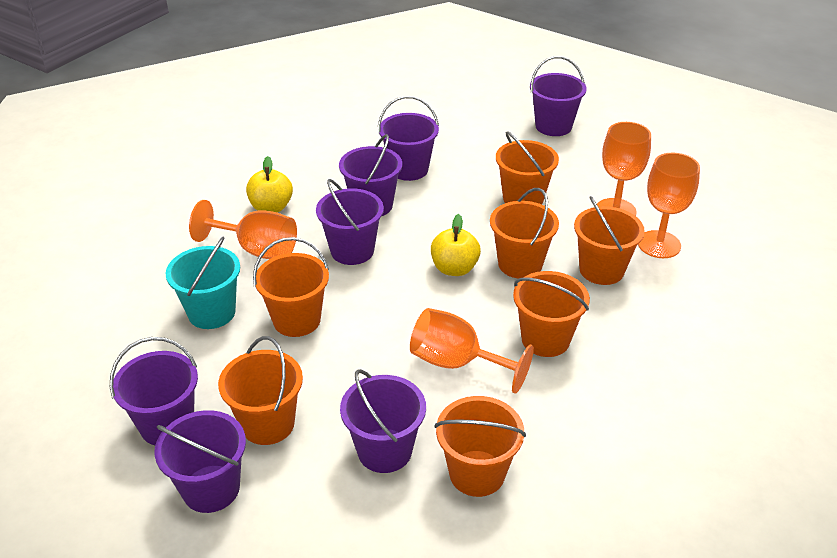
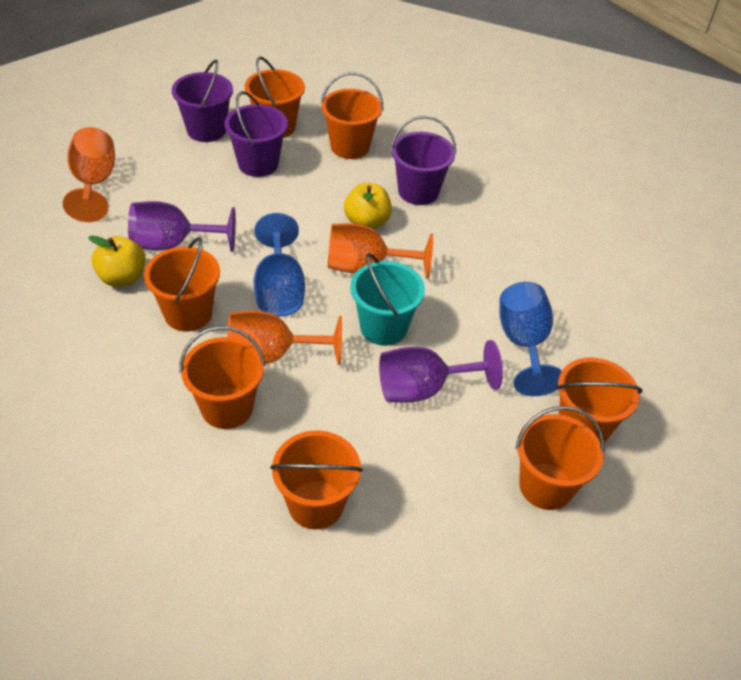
blue goblet: none = 0 -> [254,213,305,317] [499,282,562,396] = 2
orange goblet: [189,200,297,259] [410,308,534,394] [597,122,651,216] [638,153,700,258] = 4 -> [63,127,115,222] [227,311,342,365] [328,223,433,278] = 3
purple bucket: [110,337,198,445] [154,410,246,513] [316,179,384,265] [339,134,402,216] [340,369,426,473] [378,96,439,181] [530,56,587,136] = 7 -> [172,60,233,142] [224,91,288,177] [390,116,456,205] = 3
purple goblet: none = 0 -> [128,201,236,252] [379,340,503,403] = 2

